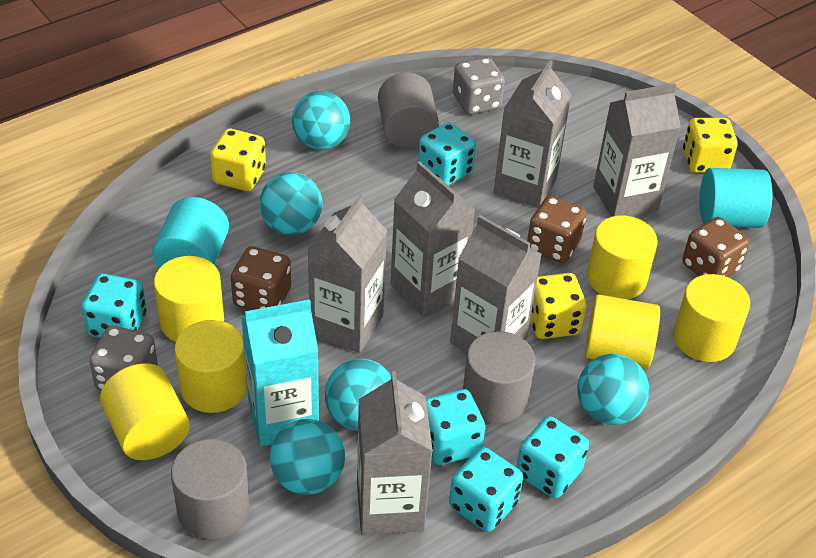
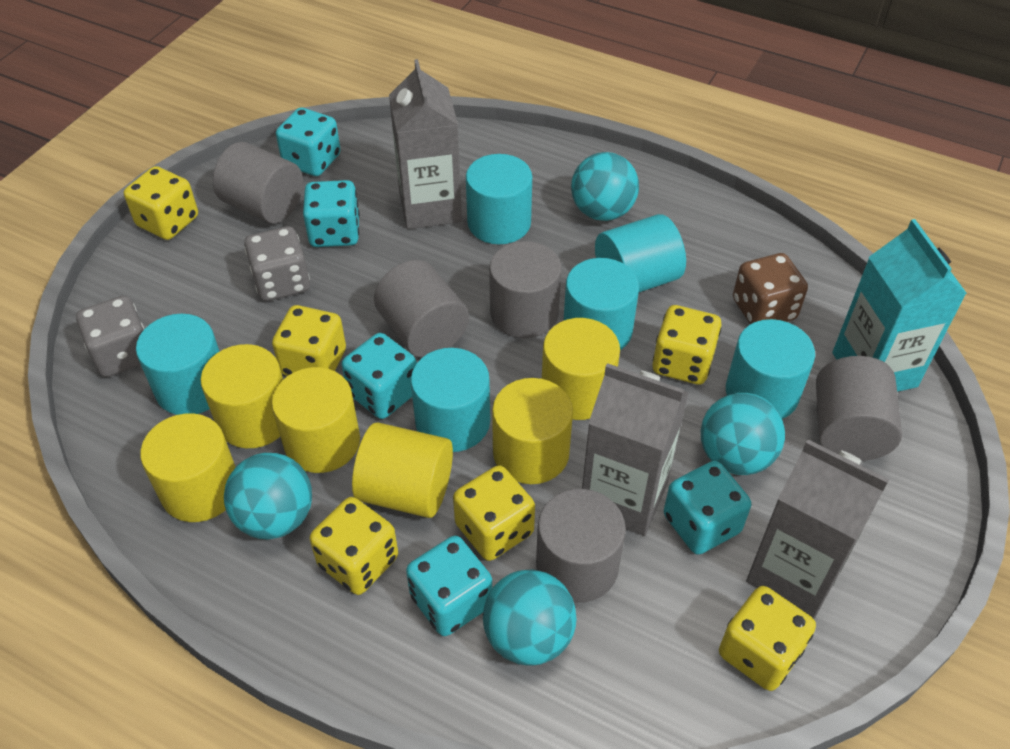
brown dice: [231,246,291,310] [527,196,586,263] [682,217,750,277] = 3 -> [733,253,808,324] = 1
grey carton: [307,194,387,353] [357,371,433,535] [390,161,475,317] [450,215,542,353] [494,60,572,208] [593,83,681,217] = 6 -> [389,59,462,229] [582,363,689,536] [746,440,889,619] = 3
grey cylinder: [171,439,250,540] [378,73,439,149] [463,331,535,424] = 3 -> [213,142,303,223] [374,260,469,357] [489,241,562,338] [536,489,626,603] [816,356,902,461] = 5
turquoise ball: [259,172,323,235] [270,419,345,495] [292,91,350,150] [325,359,391,431] [578,354,649,425] = 5 -> [224,453,312,539] [483,569,576,666] [571,152,639,221] [701,393,785,475] = 4
turquoise cylinder: [152,197,229,268] [699,168,772,228] = 2 -> [136,314,220,415] [411,348,490,452] [466,154,532,244] [563,258,639,350] [595,214,686,292] [726,319,815,419] = 6
yellow dice: [210,128,266,191] [530,273,587,339] [683,118,738,173] = 3 -> [124,166,198,240] [272,305,346,376] [310,497,398,595] [453,465,535,561] [653,305,721,385] [719,586,816,691] = 6

